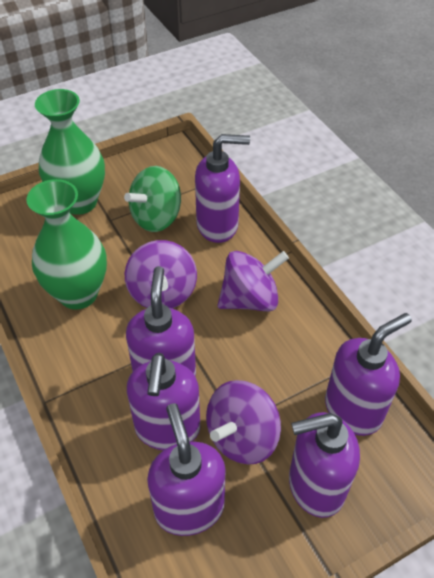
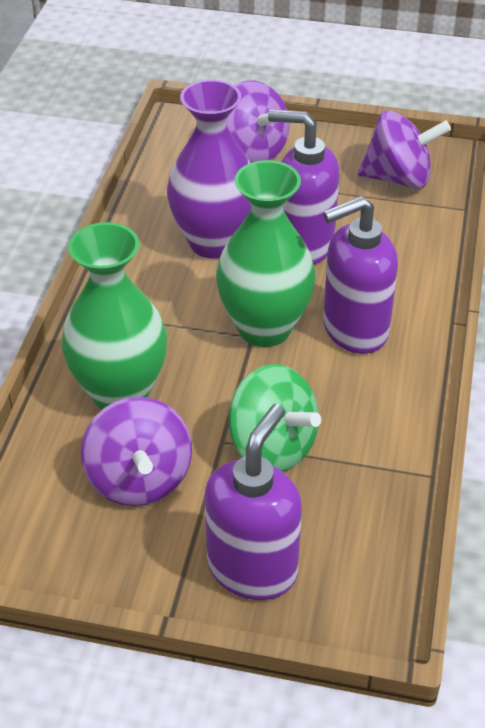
purple soap dispenser: [126,266,196,376] [127,353,200,450] [147,403,226,536] [195,134,250,243] [289,412,360,518] [325,313,412,436] = 6 -> [205,404,302,600] [268,110,339,265] [323,196,398,354] = 3
purple vase: none = 0 -> [167,80,251,259] = 1

